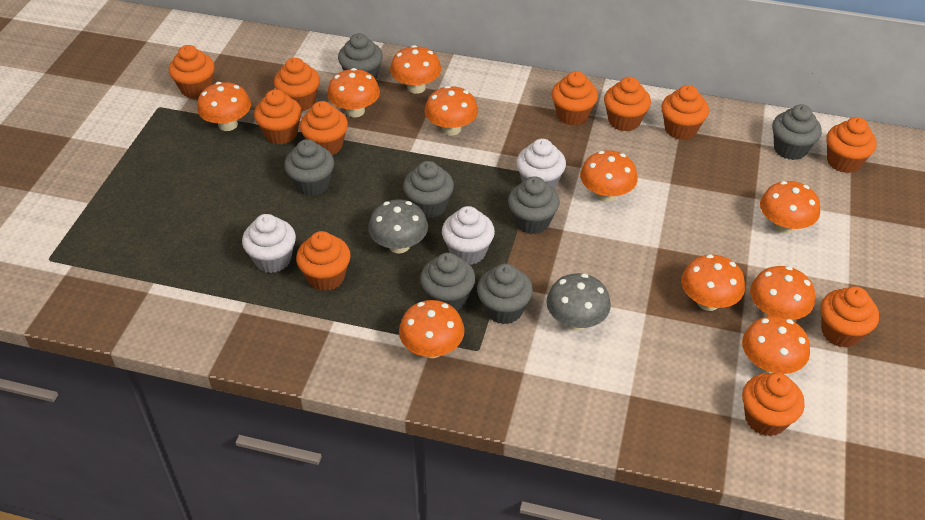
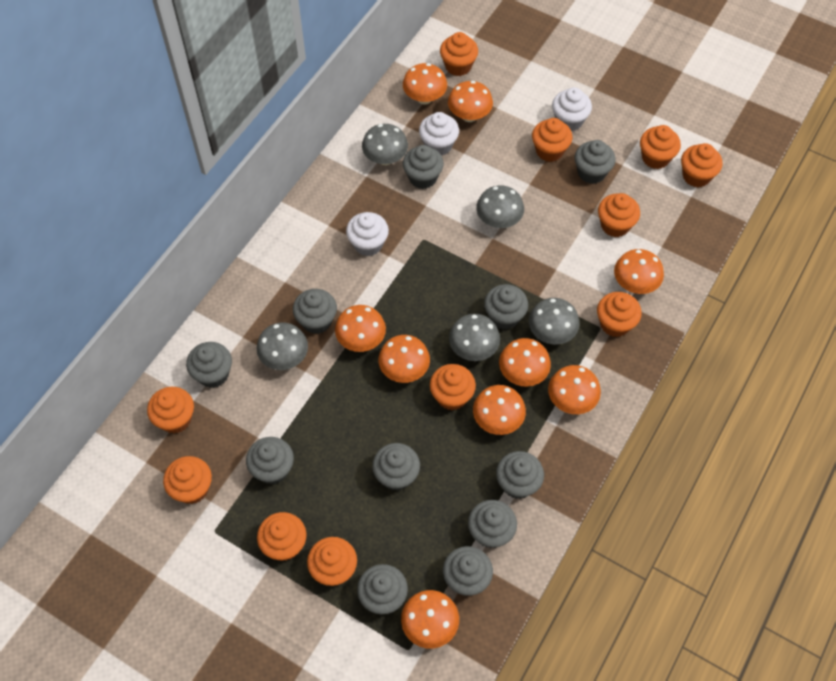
grey cupcake: [284,139,334,196] [338,33,383,79] [403,161,454,218] [420,253,476,311] [477,264,533,324] [508,176,559,234] [772,104,822,160] = 7 -> [186,342,232,388] [246,437,294,484] [293,289,337,334] [357,564,408,614] [372,443,420,491] [403,145,444,189] [443,546,493,596] [468,500,517,548] [484,284,528,330] [496,451,544,499] [575,140,616,184] = 11
grey mushroom: [368,199,428,254] [546,273,611,330] = 2 -> [257,322,308,370] [362,124,408,165] [449,314,500,361] [476,185,524,228] [529,298,580,345] = 5
orange mushroom: [197,82,251,131] [327,68,380,117] [390,45,441,94] [399,300,465,358] [425,86,478,136] [580,150,638,202] [681,254,745,311] [742,316,810,374] [750,266,815,320] [760,181,820,234] = 10 -> [335,305,386,352] [378,335,430,383] [401,590,459,649] [403,63,447,105] [448,81,493,122] [473,385,526,435] [499,338,551,387] [548,365,601,414] [614,249,664,294] = 9

